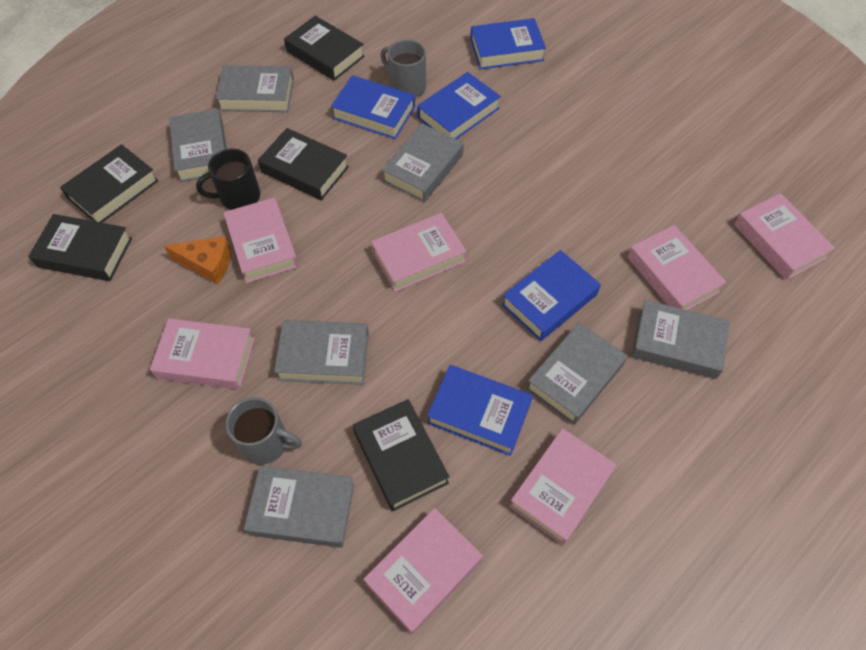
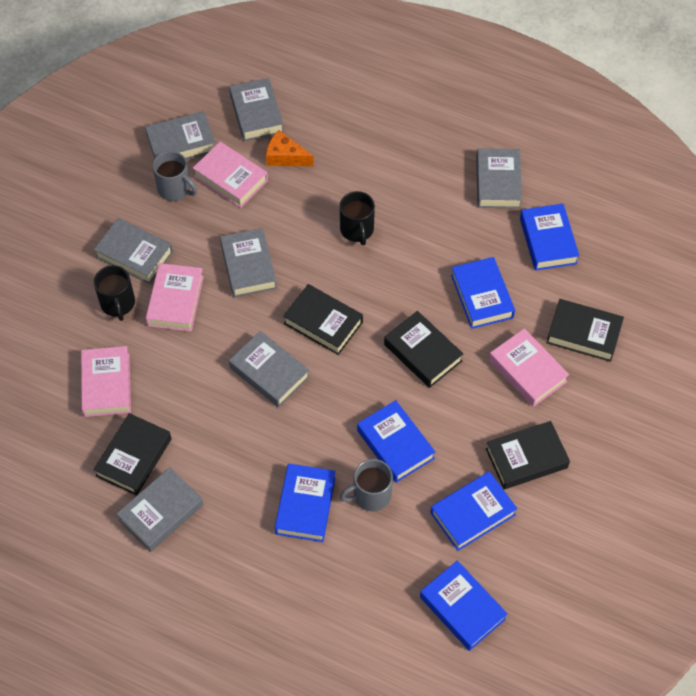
black mug: [196,149,260,210] = 1 -> [94,265,135,321] [340,191,375,245] = 2
blue book: [331,75,415,139] [417,72,501,139] [427,365,533,456] [470,18,546,69] [501,250,601,341] = 5 -> [275,464,336,542] [357,400,435,483] [420,560,508,651] [430,471,517,551] [451,257,515,329] [520,204,579,271] = 6
pink book: [150,318,255,389] [223,198,299,283] [364,508,483,634] [371,213,467,292] [509,428,616,545] [628,225,726,310] [734,193,835,280] = 7 -> [81,346,131,417] [146,263,204,332] [193,142,268,208] [489,328,569,407] = 4

